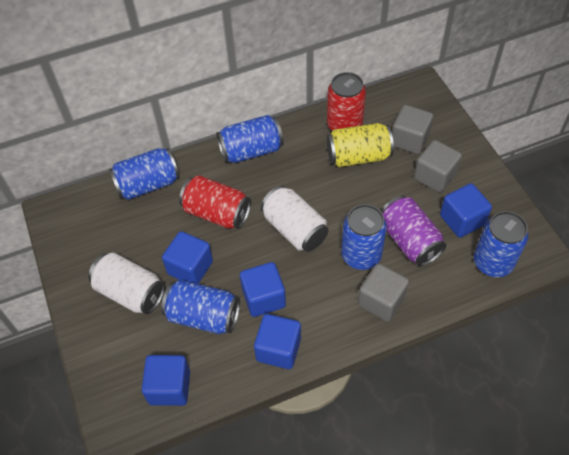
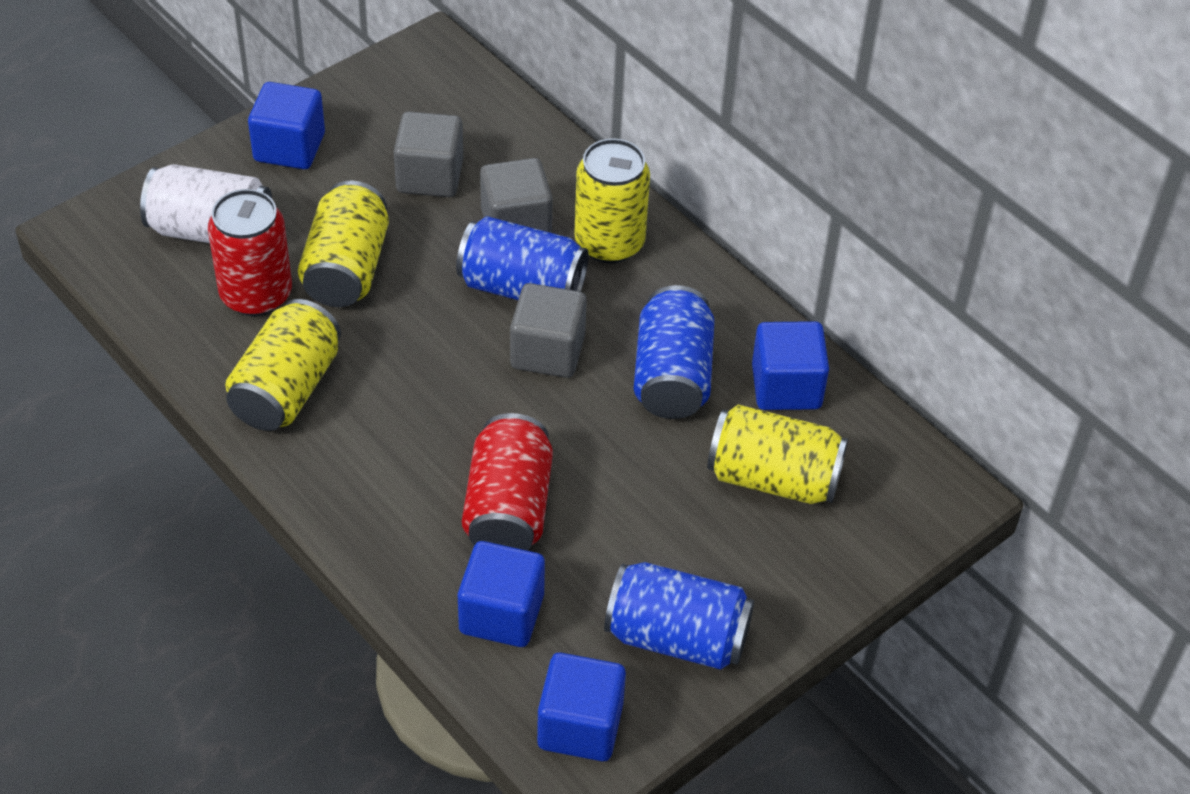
blue can: [109,148,180,200] [161,280,240,334] [216,115,284,163] [341,204,387,270] [474,211,528,277] = 5 -> [456,216,589,300] [604,562,754,670] [634,285,715,419] = 3
blue cube: [141,355,190,406] [162,231,213,284] [240,262,286,317] [254,314,301,369] [440,183,492,238] = 5 -> [248,82,325,169] [458,541,545,647] [537,653,626,761] [752,321,829,410] = 4
purple can: [381,195,446,266] = 1 -> none = 0
white can: [88,252,165,314] [261,186,328,252] = 2 -> [140,164,272,243] = 1
yellow can: [327,123,394,167] = 1 -> [225,299,341,431] [298,181,389,307] [574,138,650,264] [707,405,848,504] = 4

